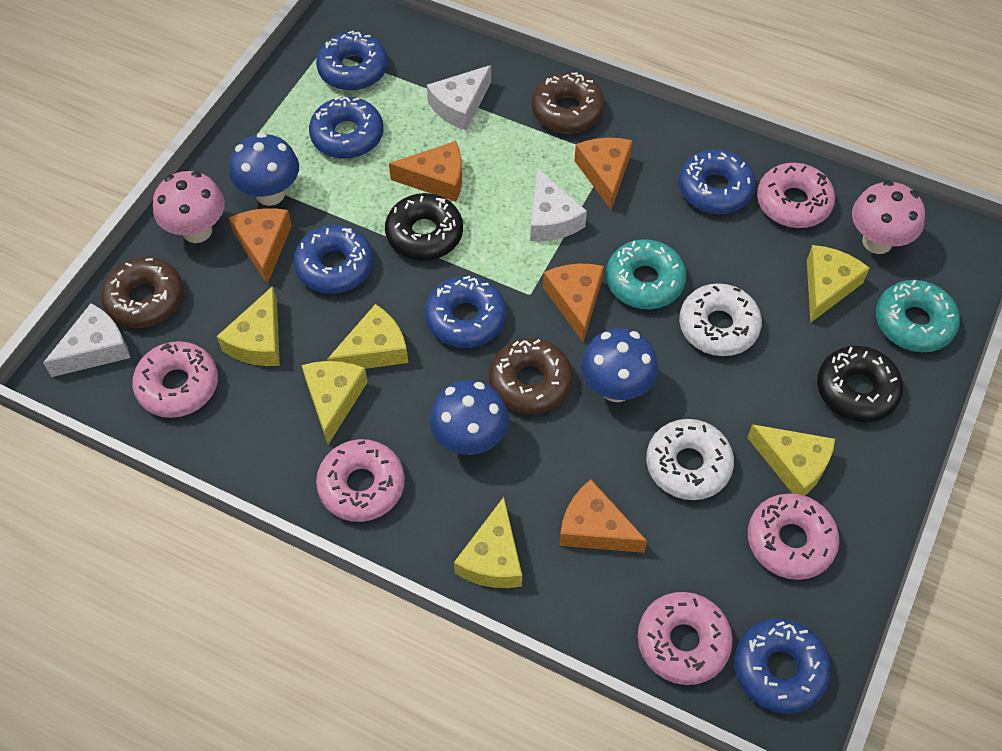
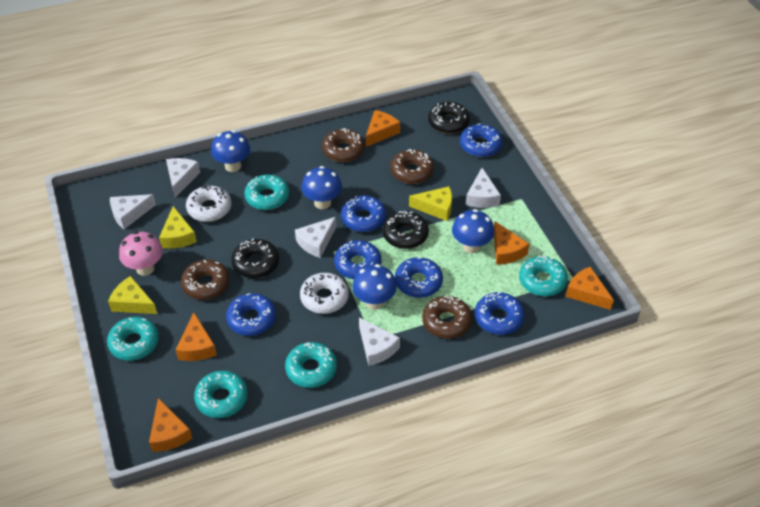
black donut: [385,193,463,261] [817,346,903,422] = 2 -> [231,238,279,278] [383,211,429,249] [428,102,470,134] = 3
blue mushroom: [229,133,299,206] [430,380,508,455] [581,328,658,402] = 3 -> [211,130,250,172] [301,166,342,209] [352,264,397,310] [452,209,494,253] = 4
brown donut: [101,257,184,328] [489,338,573,414] [532,72,605,133] = 3 -> [181,259,230,300] [322,128,365,162] [390,149,434,184] [422,296,472,339] = 4
pink donut: [132,341,218,418] [316,439,405,522] [638,592,733,685] [748,493,839,580] [757,163,835,228] = 5 -> none = 0
pink mushroom: [153,171,225,243] [852,181,925,254] = 2 -> [119,231,163,276] = 1
turquoise donut: [606,239,686,309] [876,280,960,352] = 2 -> [107,317,159,361] [194,370,248,418] [244,175,289,210] [285,342,337,388] [519,256,568,297] = 5
white cheese: [43,303,130,377] [427,65,491,131] [530,168,587,241] = 3 -> [110,194,156,229] [166,158,200,198] [295,217,337,258] [359,318,400,366] [466,168,501,208] = 5
yellow cheese: [217,286,280,366] [302,361,368,444] [327,304,408,369] [454,497,522,588] [747,424,835,496] [807,245,870,323] = 6 -> [108,276,157,314] [159,206,197,249] [409,186,452,221] = 3

